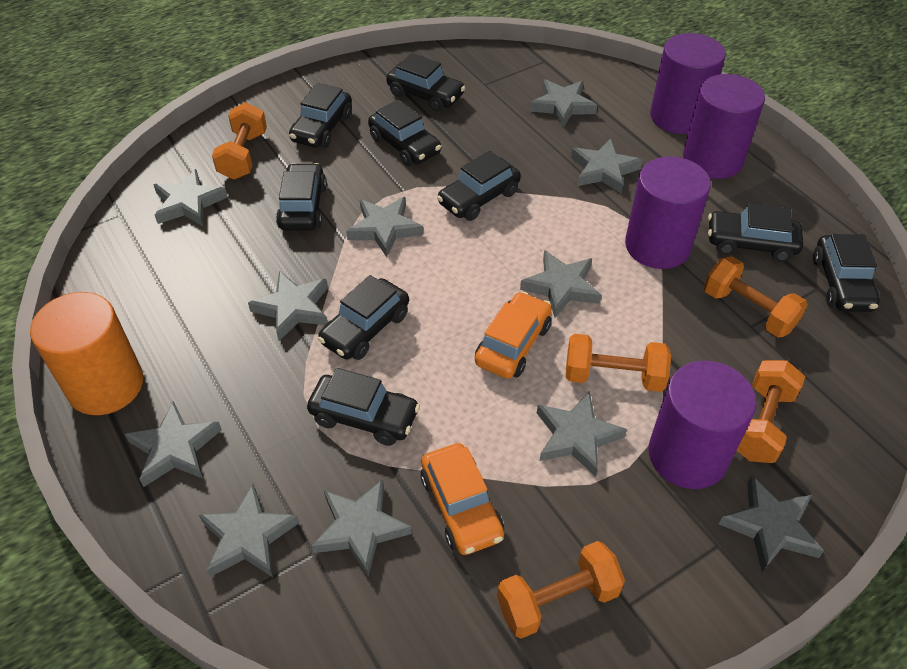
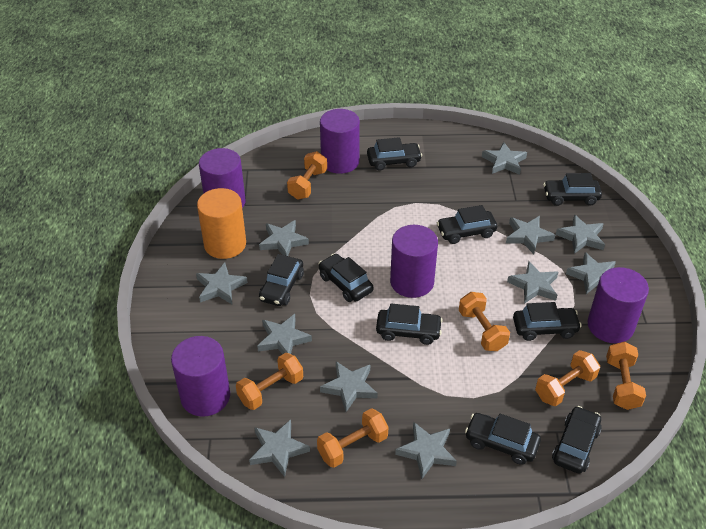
orange car: [421,443,504,555] [475,291,552,379] = 2 -> none = 0
orange dumbbell: [212,102,267,180] [497,541,625,639] [566,334,671,392] [704,256,808,337] [737,360,805,463] = 5 -> [236,353,303,410] [287,151,327,199] [317,408,388,468] [459,292,510,351] [535,350,600,406] [606,342,646,410] = 6
purple cylinder: [625,157,711,269] [649,360,757,489] [650,33,726,134] [683,74,765,179] = 4 -> [171,336,230,417] [199,148,245,208] [320,109,360,174] [390,225,438,298] [587,267,649,343] = 5

